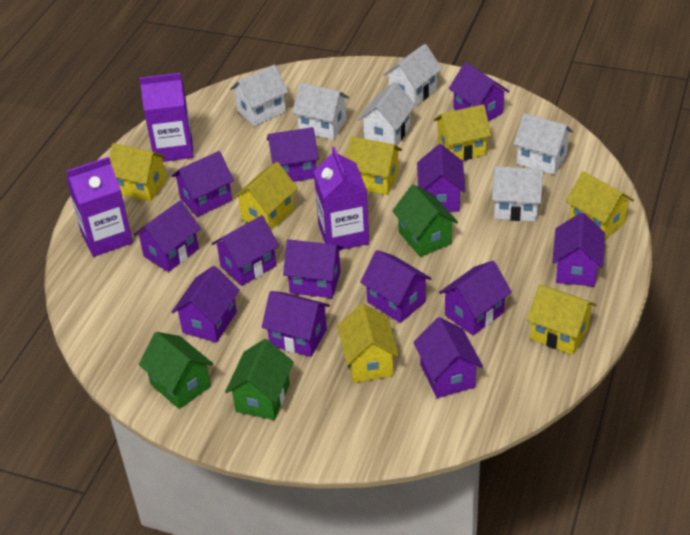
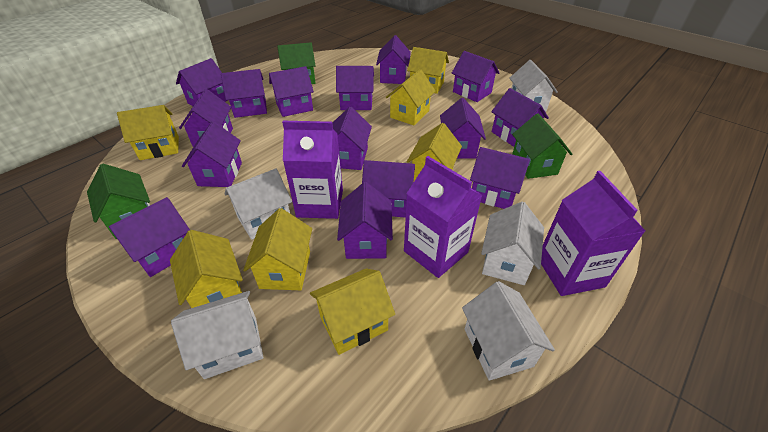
purple house: [133,200,201,272] [172,151,234,217] [172,266,240,343] [212,215,279,286] [262,291,330,357] [267,127,319,182] [283,239,343,298] [360,250,432,323] [413,317,483,398] [417,144,465,212] [439,261,512,336] [449,62,510,121] [552,212,605,286] = 13 -> [109,197,190,277] [176,58,228,106] [179,89,233,147] [182,121,242,187] [221,69,267,118] [269,66,314,117] [332,107,372,170] [336,66,374,110] [337,182,393,259] [362,160,415,218] [376,35,411,84] [440,98,486,159] [452,51,499,102] [470,147,530,209] [491,88,549,147] = 15
white house: [230,65,288,126] [292,83,349,140] [358,82,416,146] [383,44,442,107] [492,166,543,222] [514,113,573,175] = 6 -> [171,291,263,379] [225,168,292,240] [462,281,555,381] [481,202,544,285] [509,60,558,112] = 5

